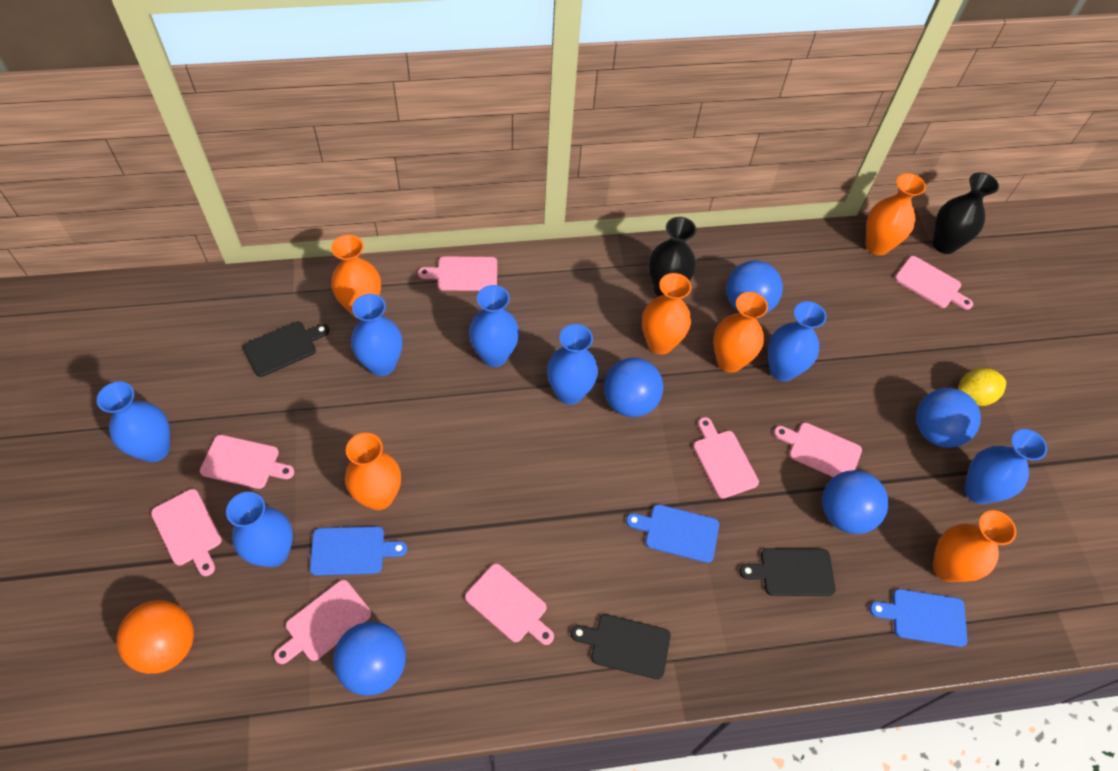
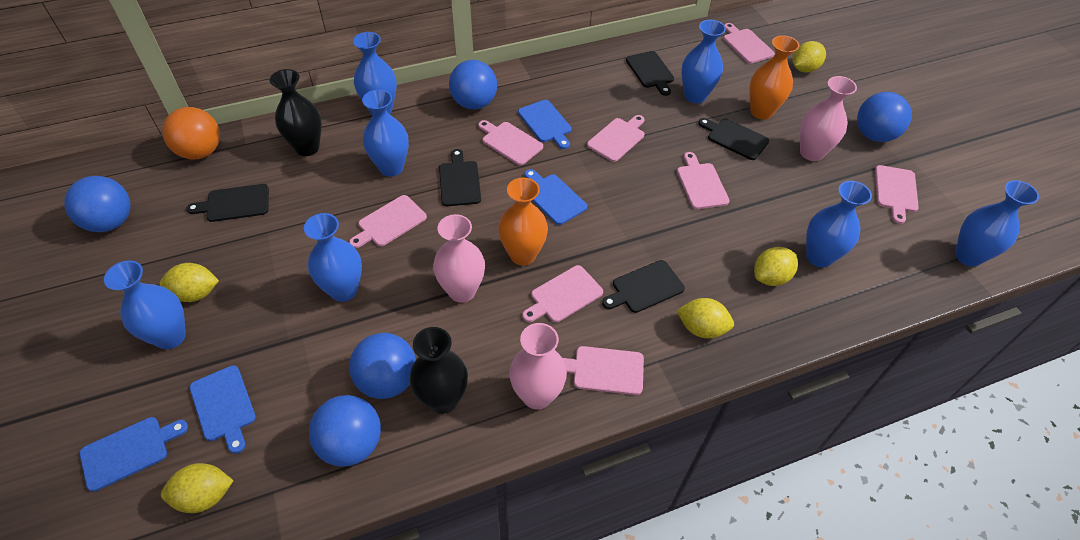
black cutting board: [243,321,329,377] [571,614,671,679] [739,548,836,596] = 3 -> [186,184,269,222] [439,149,481,206] [602,260,685,313] [626,51,674,96] [698,118,769,160] = 5
blue cutting board: [310,526,407,576] [626,504,719,563] [869,589,968,647] = 3 -> [79,417,188,492] [190,365,256,454] [518,100,572,149] [525,169,587,225] = 4
orange vase: [331,235,381,318] [345,433,401,510] [642,273,691,355] [713,292,768,373] [866,173,926,255] [933,510,1016,582] = 6 -> [498,178,548,265] [749,35,800,120] = 2
pink vase: none = 0 -> [433,214,485,303] [509,323,567,410] [800,76,857,161] = 3
yellow lemon: [958,368,1006,406] = 1 -> [160,263,219,302] [161,463,234,513] [676,298,734,338] [754,247,798,286] [793,41,826,73] = 5

